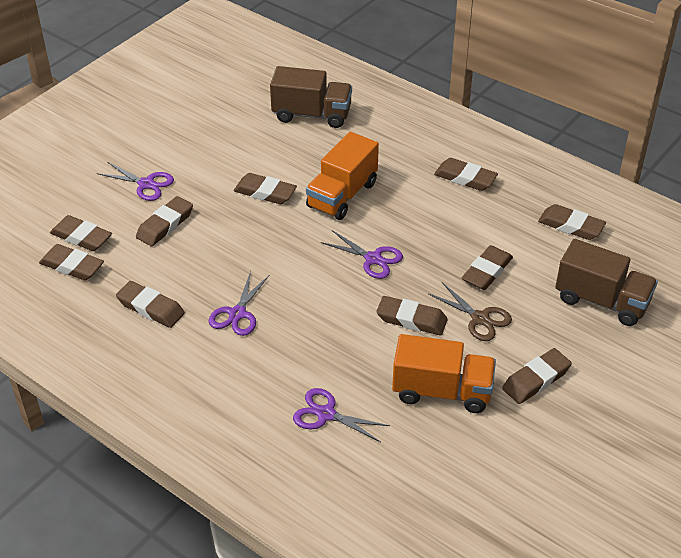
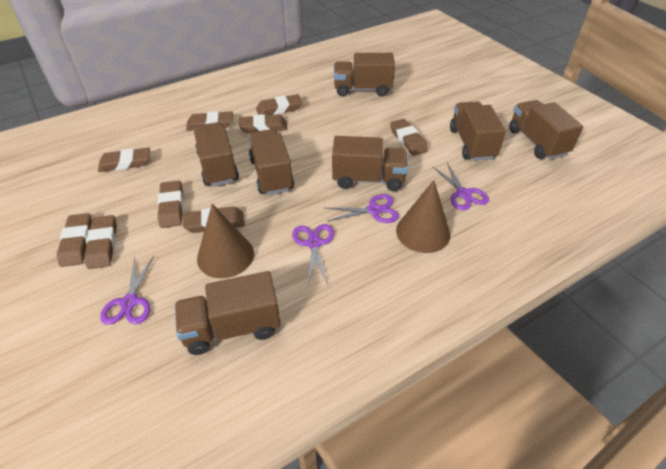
brown cone: none = 0 -> [197,204,254,279] [396,180,451,253] = 2
brown eraser: [39,244,104,280] [50,215,112,251] [116,281,185,328] [136,196,193,246] [234,173,297,204] [376,296,448,335] [434,158,498,191] [462,245,513,290] [502,348,572,404] [538,204,606,240] = 10 -> [57,213,92,267] [84,215,117,269] [98,148,150,172] [158,181,183,228] [183,206,245,233] [186,111,233,131] [239,114,287,133] [256,94,302,115] [390,119,428,156] = 9
brown scissors: [428,282,512,341] = 1 -> none = 0
brown truck: [270,66,352,128] [555,239,658,326] = 2 -> [175,271,281,355] [194,122,239,187] [249,129,294,195] [332,136,408,191] [334,53,395,97] [450,102,506,161] [509,100,583,159] = 7
orange truck: [306,132,379,220] [392,334,496,413] = 2 -> none = 0

